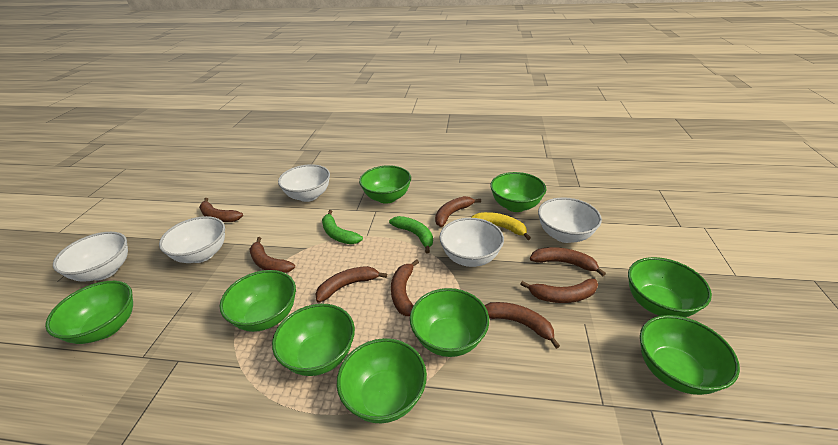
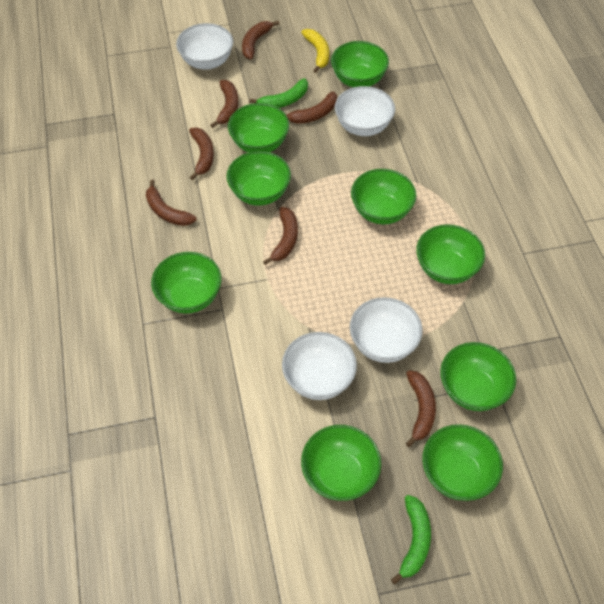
brown banana: [199,198,243,222] [250,237,295,273] [315,266,387,303] [391,259,419,316] [435,196,481,227] [485,302,560,349] [520,279,598,303] [530,247,606,276] = 8 -> [146,180,197,226] [189,128,214,180] [211,80,238,128] [242,21,279,60] [263,207,298,265] [286,91,337,124] [406,371,436,447] = 7
white bowl: [53,232,128,281] [159,216,225,263] [278,164,330,202] [439,218,504,267] [538,197,602,243] = 5 -> [176,23,233,70] [282,332,357,400] [335,86,395,136] [350,297,423,363] = 4

